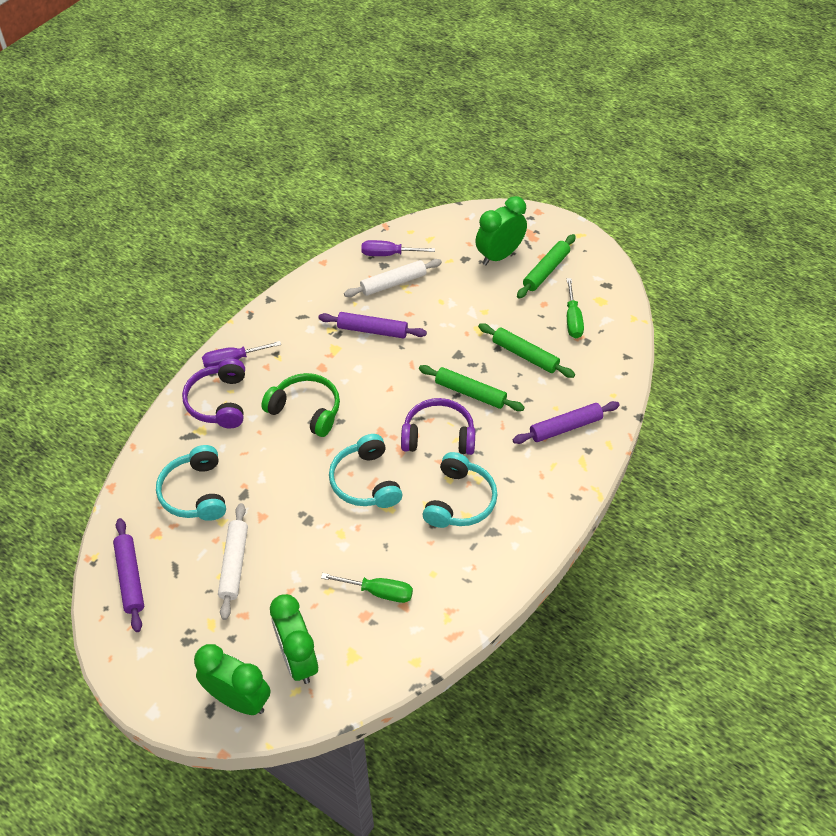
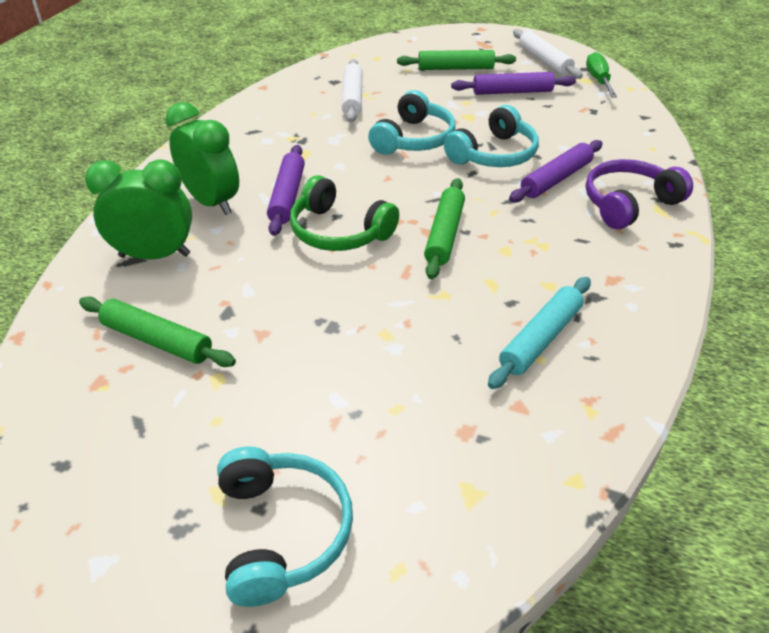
green clock: [194,644,271,715] [270,594,318,684] [476,196,527,266] = 3 -> [85,159,192,260] [166,102,239,215] = 2
green screwdriver: [321,573,413,603] [567,278,584,338] = 2 -> [586,52,617,98] = 1
purple headphones: [182,358,245,428] [401,398,475,455] = 2 -> [586,159,693,229] = 1
purple screwdriver: [202,341,281,368] [361,240,435,256] = 2 -> none = 0
turquoise rolling pin: none = 0 -> [488,277,591,389] = 1

